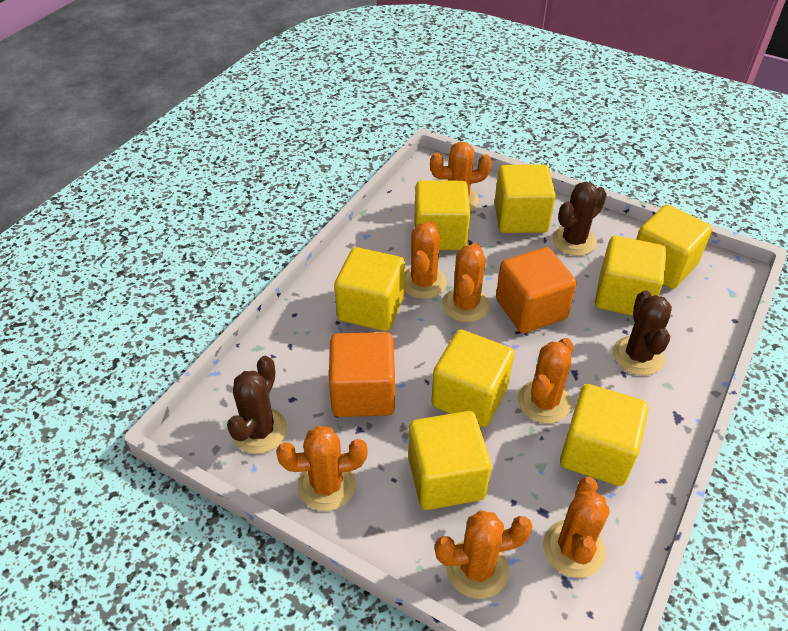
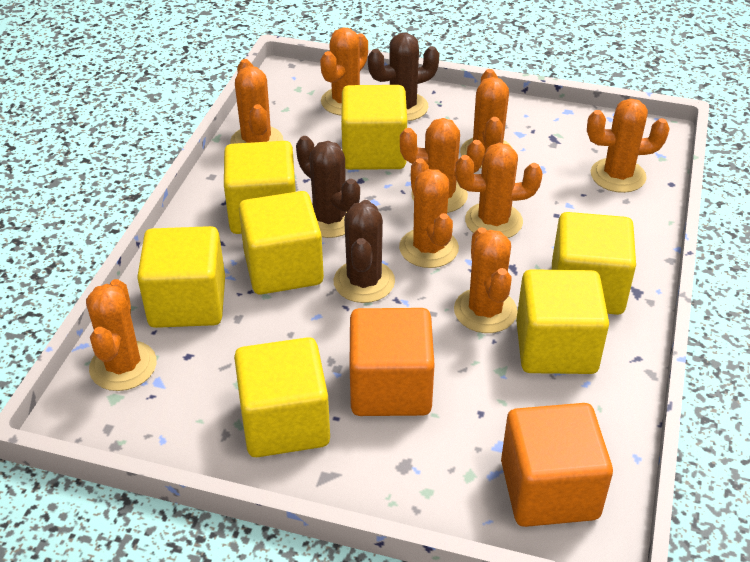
orange cactus: [276,426,368,511] [405,221,447,299] [430,142,492,211] [435,510,533,599] [442,243,490,322] [518,338,574,424] [543,477,610,578] = 7 -> [86,279,157,391] [230,59,283,144] [320,28,368,115] [399,158,459,268] [400,118,485,213] [454,227,518,333] [455,143,543,238] [460,69,513,169] [587,99,670,193] = 9
yellow cube: [334,247,405,331] [408,411,492,510] [415,181,470,250] [431,329,514,427] [494,164,556,233] [560,384,649,486] [595,236,667,316] [636,204,712,289] = 8 -> [137,226,225,328] [224,141,296,234] [234,337,330,457] [239,191,324,295] [341,85,407,170] [516,269,609,374] [552,212,636,315] = 7

